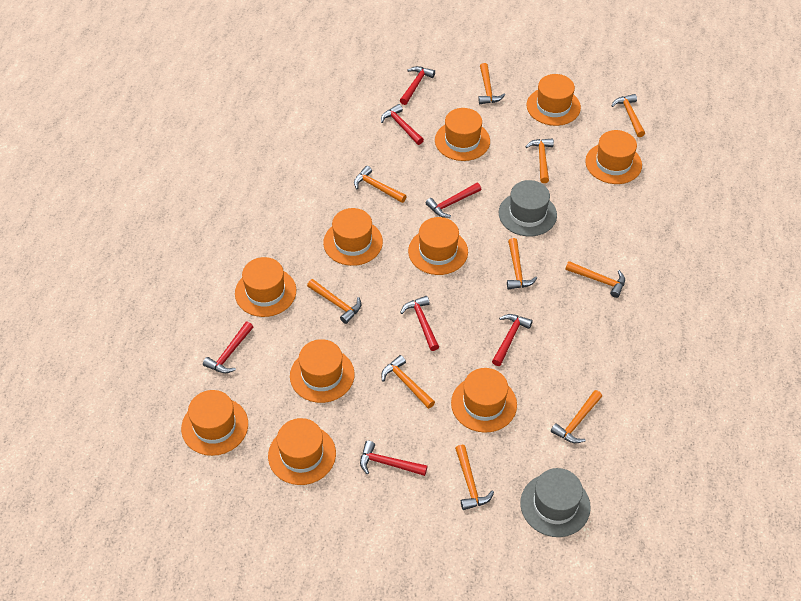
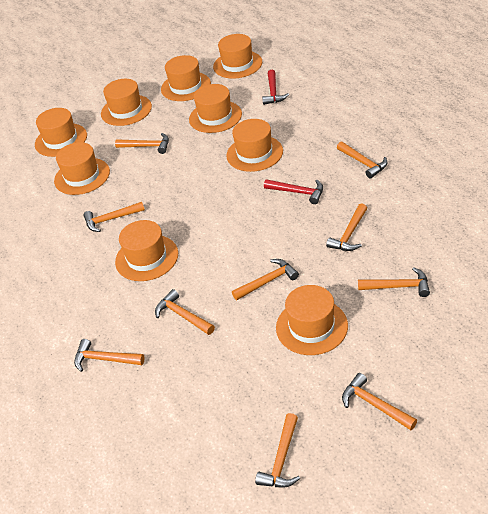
grey hat: [499,180,557,236] [520,468,591,537] = 2 -> none = 0
orange hat: [181,390,248,456] [235,257,296,317] [268,418,336,485] [290,339,355,403] [323,208,383,266] [408,217,468,275] [435,108,490,161] [451,368,517,433] [527,74,581,126] [585,130,642,184] = 10 -> [35,108,87,157] [54,142,110,195] [101,79,152,126] [115,220,178,281] [161,55,211,101] [189,84,242,133] [213,34,262,78] [226,119,283,172] [276,285,348,355] = 9
red hammer: [203,322,253,373] [360,441,427,476] [381,104,424,145] [400,66,435,105] [400,296,439,351] [426,183,481,218] [492,314,533,366] = 7 -> [262,70,289,105] [264,179,323,204] = 2

